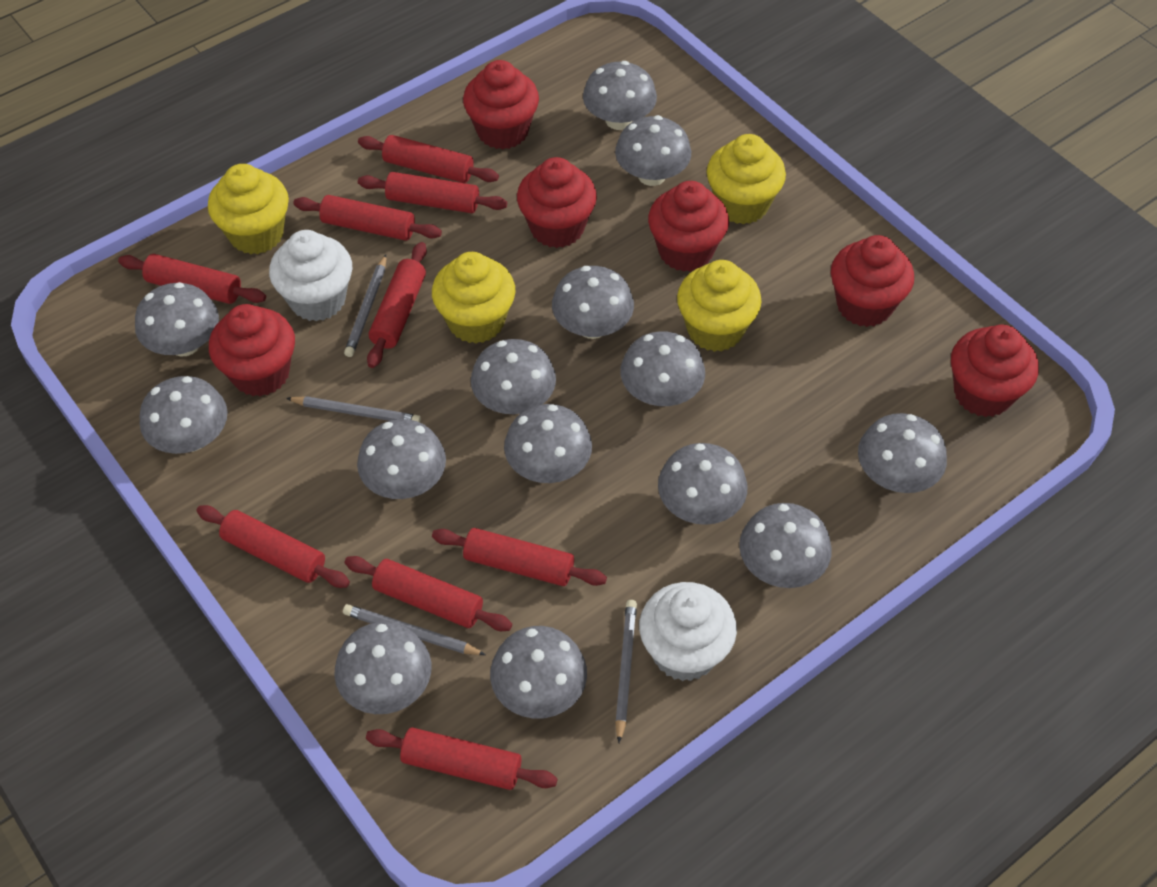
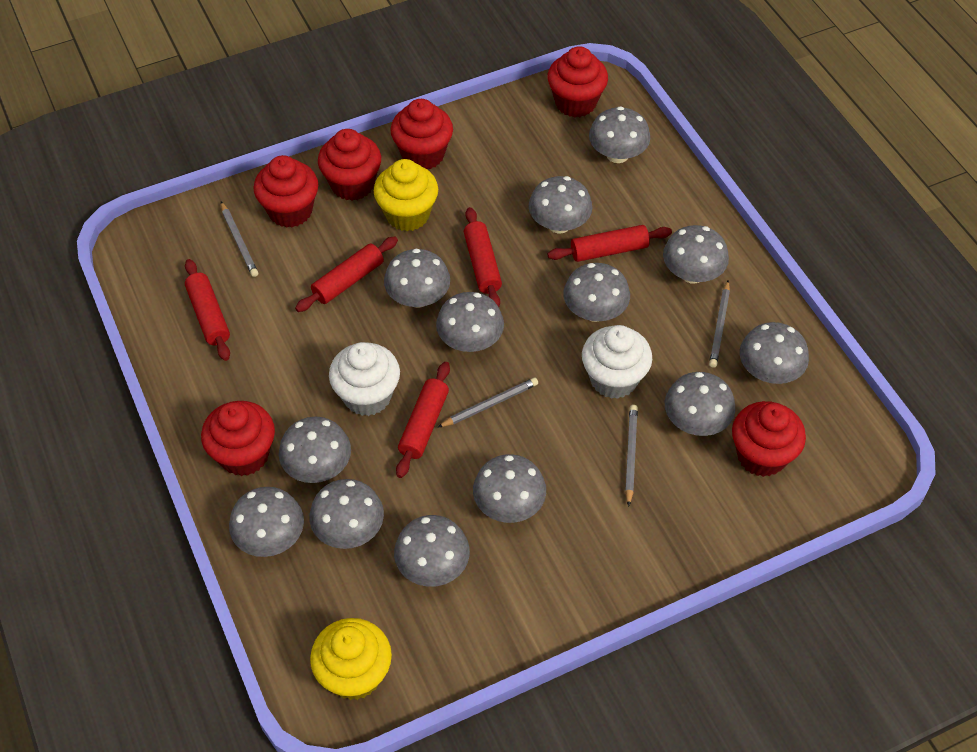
grey mushroom: [135,282,219,356] [139,376,228,454] [334,622,431,714] [357,419,446,499] [471,339,556,414] [490,626,587,719] [504,404,592,483] [552,266,634,339] [583,61,657,130] [615,115,691,186] [620,331,705,406] [658,443,747,525] [739,503,832,588] [858,413,947,493] = 14 -> [229,487,304,557] [279,417,351,483] [309,479,384,549] [384,248,450,308] [394,515,470,587] [436,292,504,352] [473,454,546,523] [529,176,592,233] [563,263,630,322] [589,106,650,163] [663,225,729,283] [665,372,735,436] [740,322,809,384] = 13
red rolling pin: [118,254,266,304] [197,505,350,588] [293,195,442,241] [345,556,512,631] [358,135,499,183] [358,172,507,213] [366,727,558,790] [367,242,427,368] [432,528,607,586] = 9 -> [185,259,230,361] [295,236,398,312] [396,362,450,478] [464,207,502,307] [548,225,672,262] = 5
yellow cupcake: [208,164,289,254] [432,252,516,344] [677,260,761,352] [707,134,786,224] = 4 -> [310,618,392,700] [374,159,438,231] = 2

